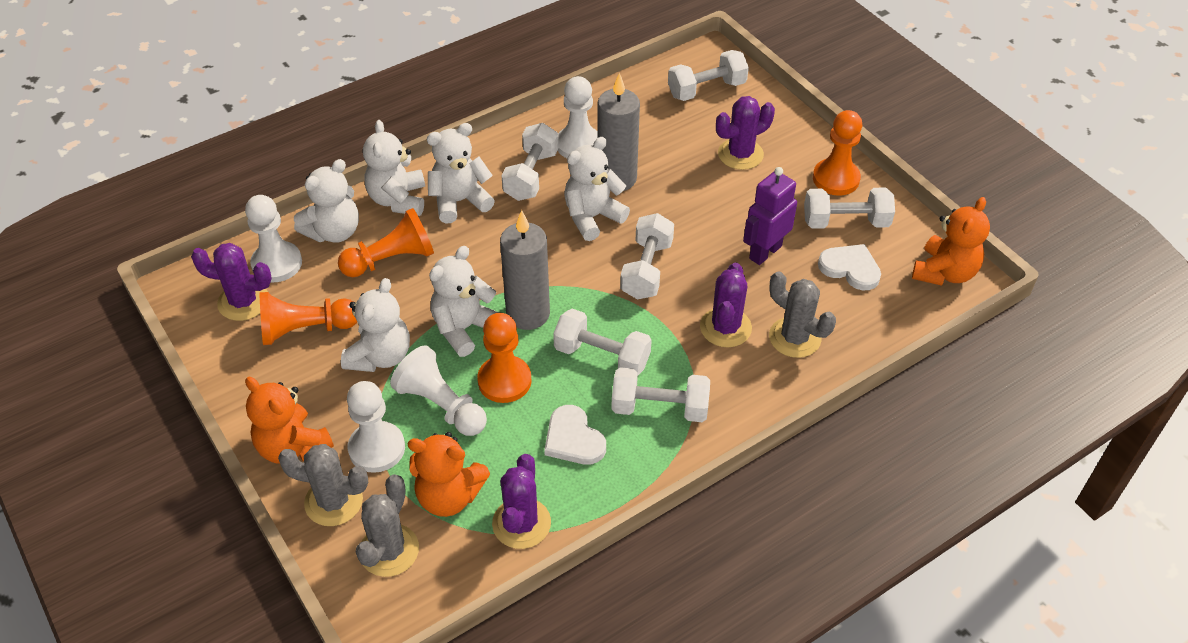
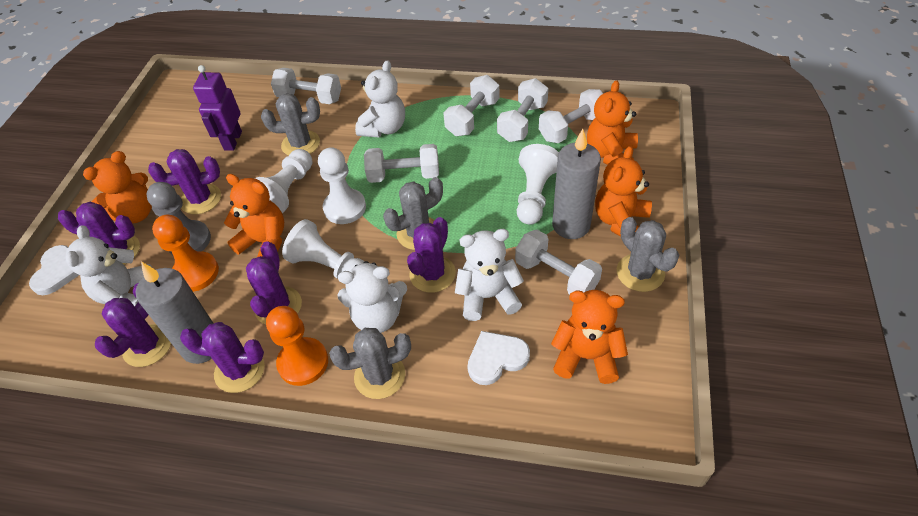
grey cactus: [278,444,368,526] [356,474,419,577] [769,271,836,358] = 3 -> [261,93,320,156] [329,328,411,399] [383,177,443,250] [617,217,679,292] = 4
grey pawn: none = 0 -> [146,182,211,255] = 1
orange pawn: [260,292,357,345] [338,208,434,277] [477,313,532,403] [813,110,862,196] = 4 -> [152,215,219,292] [266,306,328,386] = 2
orange teddy bear: [245,377,334,464] [408,432,490,517] [912,197,990,286] = 3 -> [83,151,152,223] [224,174,284,257] [551,290,628,384] [587,80,638,165] [595,146,652,237] = 5
purple cactus: [191,243,272,321] [492,454,551,549] [700,262,752,347] [716,96,775,170] = 4 -> [58,202,140,265] [95,283,171,367] [148,149,221,214] [180,322,265,393] [246,241,302,325] [407,217,456,293] = 6
white teddy bear: [294,159,359,243] [341,278,410,372] [363,120,425,216] [427,123,495,224] [429,246,499,357] [564,137,630,241] = 6 -> [66,225,152,306] [337,261,407,333] [355,60,405,137] [455,229,524,321] = 4

